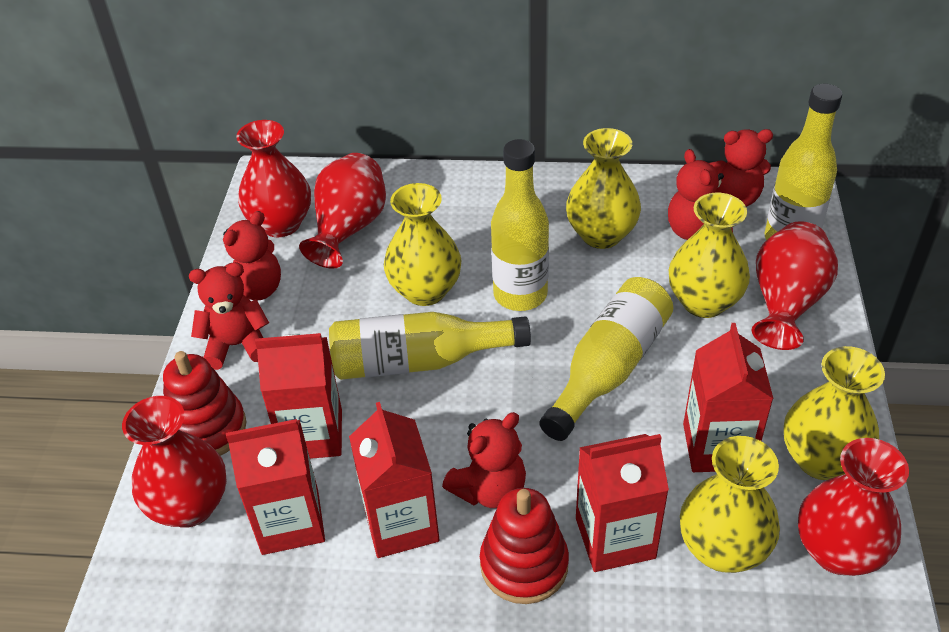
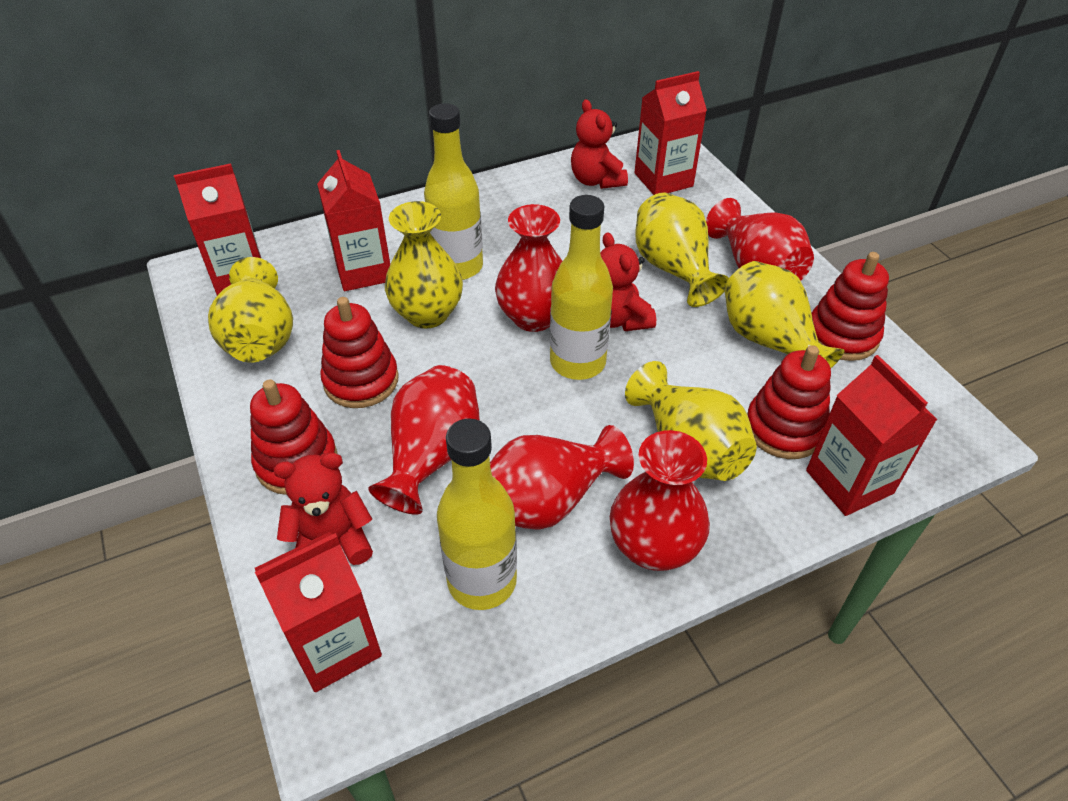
red stacking toy: [163,351,246,456] [480,488,569,604] = 2 -> [250,380,338,495] [320,297,399,408] [747,345,831,459] [812,252,889,361] = 4
red teddy bear: [189,262,269,370] [223,211,281,300] [442,412,526,508] [668,149,733,240] [709,129,773,207] = 5 -> [274,453,373,565] [571,99,628,189] [600,232,656,331] = 3
yellow bottle: [329,312,531,380] [491,139,549,311] [539,277,673,441] [765,84,842,240] = 4 -> [424,103,483,280] [437,418,517,610] [550,195,613,380] = 3

